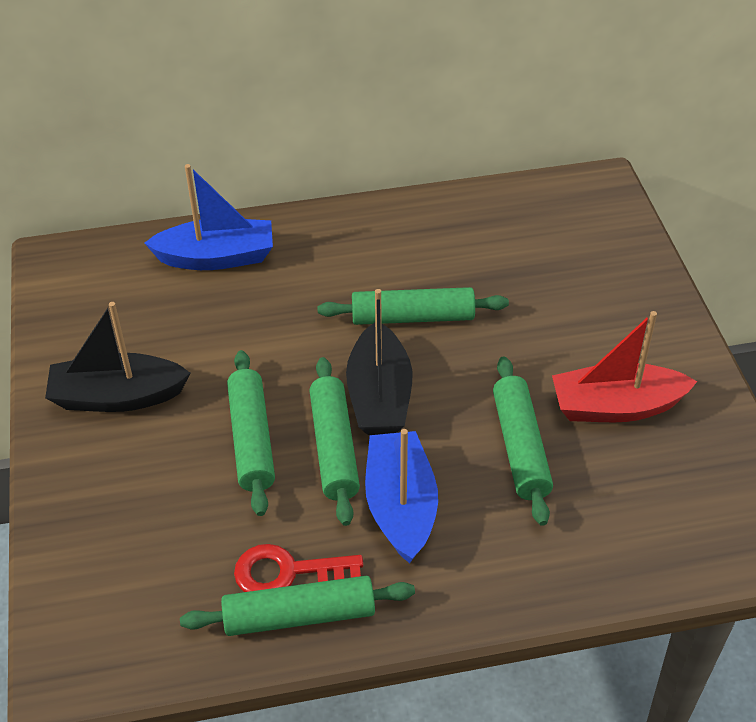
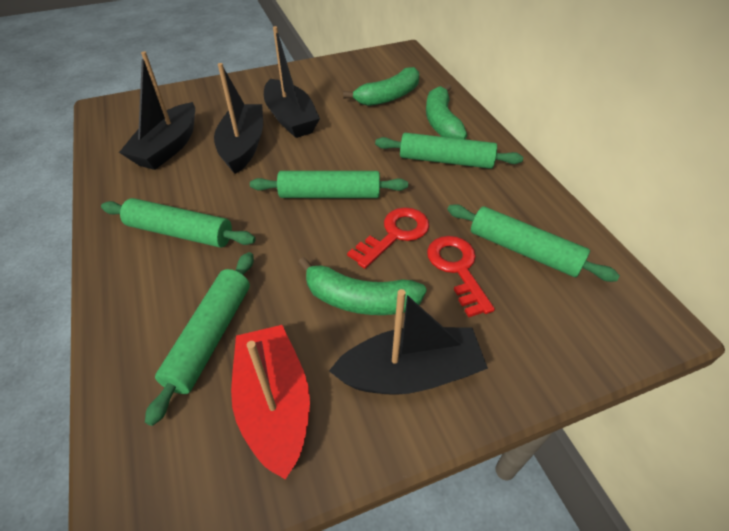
black boat: [45,302,190,412] [346,289,412,435] = 2 -> [119,51,195,170] [214,63,263,174] [264,26,320,138] [329,289,488,395] = 4
blue boat: [144,164,273,270] [365,429,438,563] = 2 -> none = 0
green banana: none = 0 -> [298,257,427,315] [343,67,419,106] [426,84,467,139] = 3
red key: [234,544,363,592] = 1 -> [347,207,429,269] [427,236,495,317] = 2

